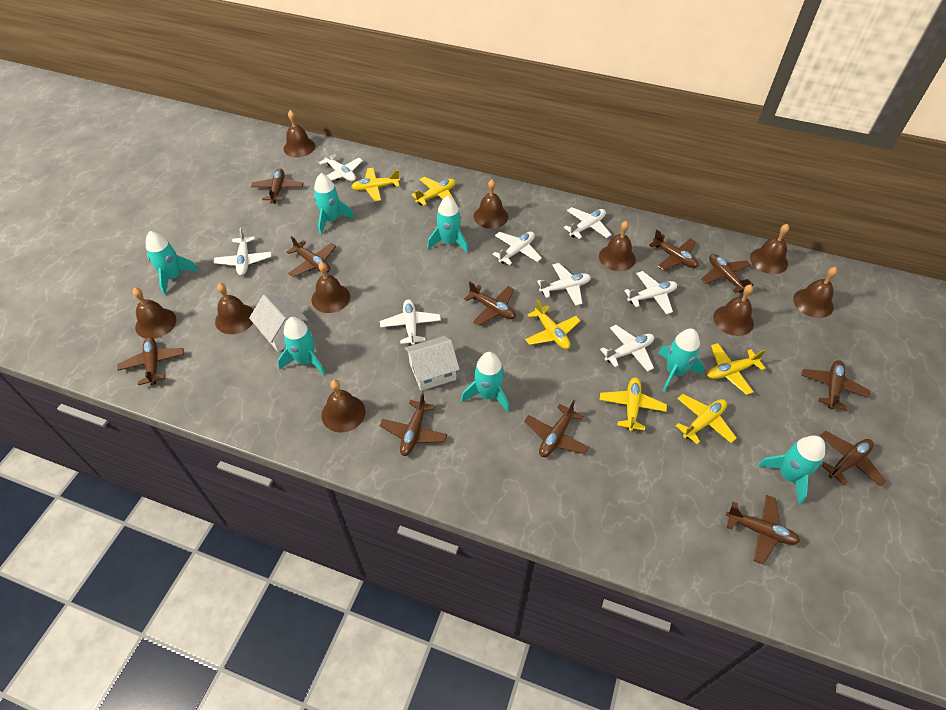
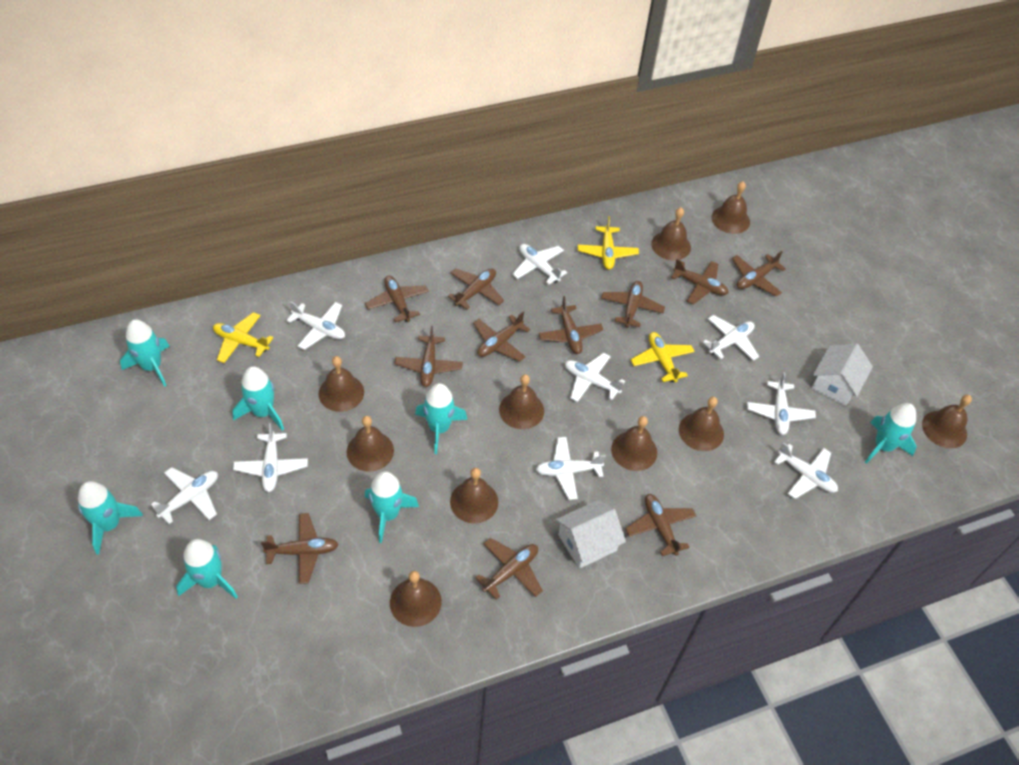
white plane: [214,228,271,276] [319,148,363,182] [380,300,441,345] [493,232,542,265] [537,263,591,306] [564,207,612,239] [600,325,654,372] [624,271,677,314] = 8 -> [151,467,218,524] [233,423,308,492] [286,301,345,350] [512,244,567,285] [536,437,606,500] [565,353,625,402] [703,315,759,361] [747,372,816,435] [774,443,838,499] = 9
yellow plane: [351,168,400,201] [411,177,456,206] [525,300,580,349] [600,377,667,431] [676,394,736,444] [707,343,766,395] = 6 -> [213,312,273,363] [578,216,639,270] [631,332,695,383] = 3

